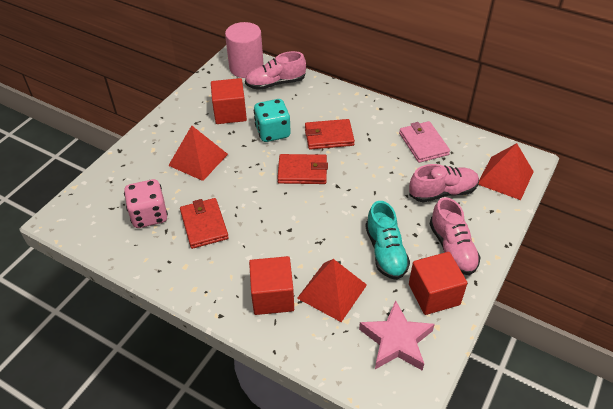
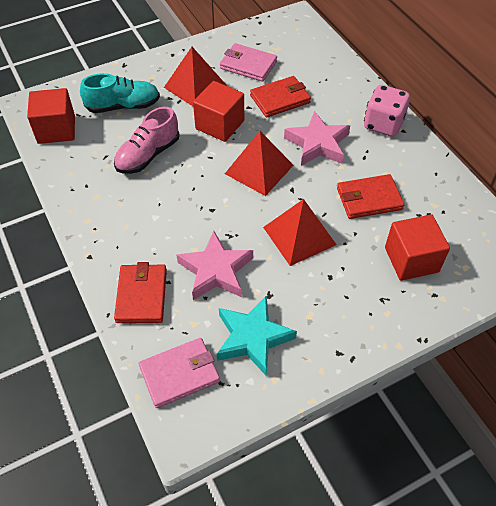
pink cylinder: [225,22,264,78] = 1 -> none = 0
pink shoe: [245,51,306,90] [409,164,479,202] [430,197,481,275] = 3 -> [114,107,180,174] = 1
pink star: [359,300,435,371] = 1 -> [177,231,253,300] [284,111,350,166] = 2
pink wallet: [399,121,450,163] = 1 -> [139,338,220,408] [220,43,277,82] = 2
turquoise dice: [254,99,291,142] = 1 -> none = 0
turquoise star: none = 0 -> [217,295,297,375] = 1

